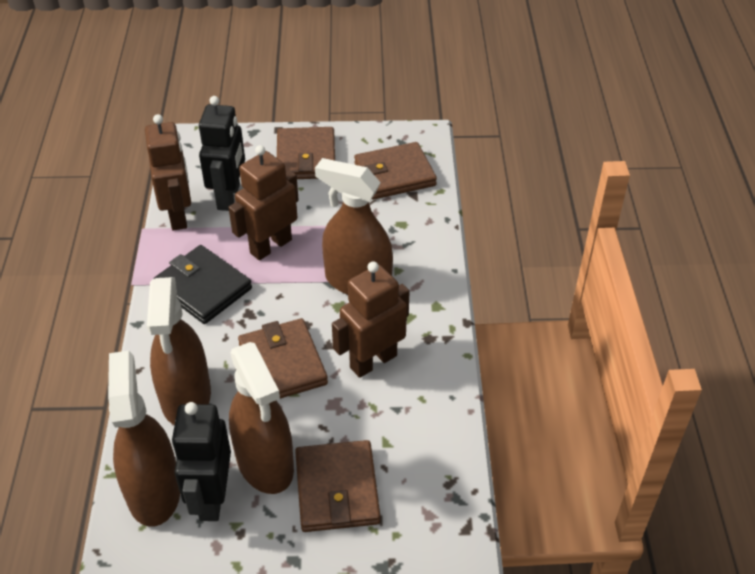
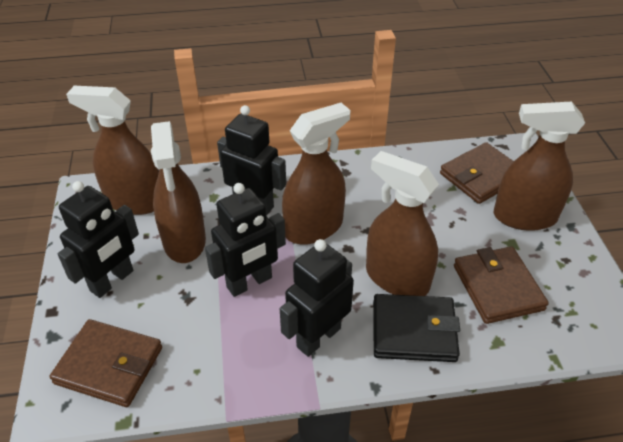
black robot: [172,402,231,521] [199,96,245,211] = 2 -> [58,181,139,298] [205,183,286,297] [217,105,286,215] [280,239,354,357] = 4
brown robot: [145,114,191,230] [228,145,299,260] [332,261,410,378] = 3 -> none = 0
brown spray bottle: [108,351,180,527] [147,277,211,425] [229,342,294,494] [315,158,393,295] = 4 -> [66,86,159,215] [151,121,206,263] [282,103,351,245] [366,151,439,296] [494,101,585,231] = 5
brown wallet: [238,318,328,399] [277,127,335,179] [295,440,380,532] [354,142,437,200] = 4 -> [50,319,162,407] [440,142,514,204] [454,246,549,324] = 3

